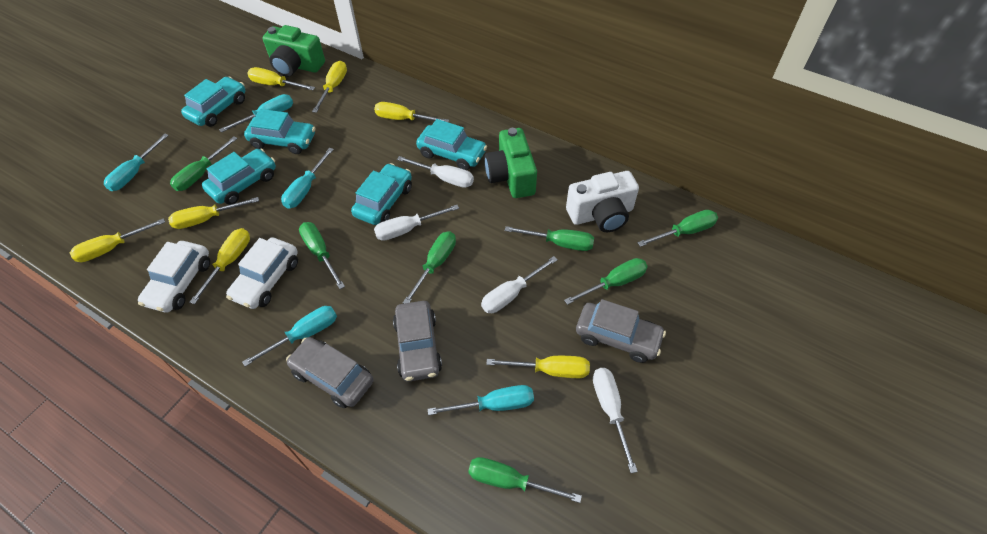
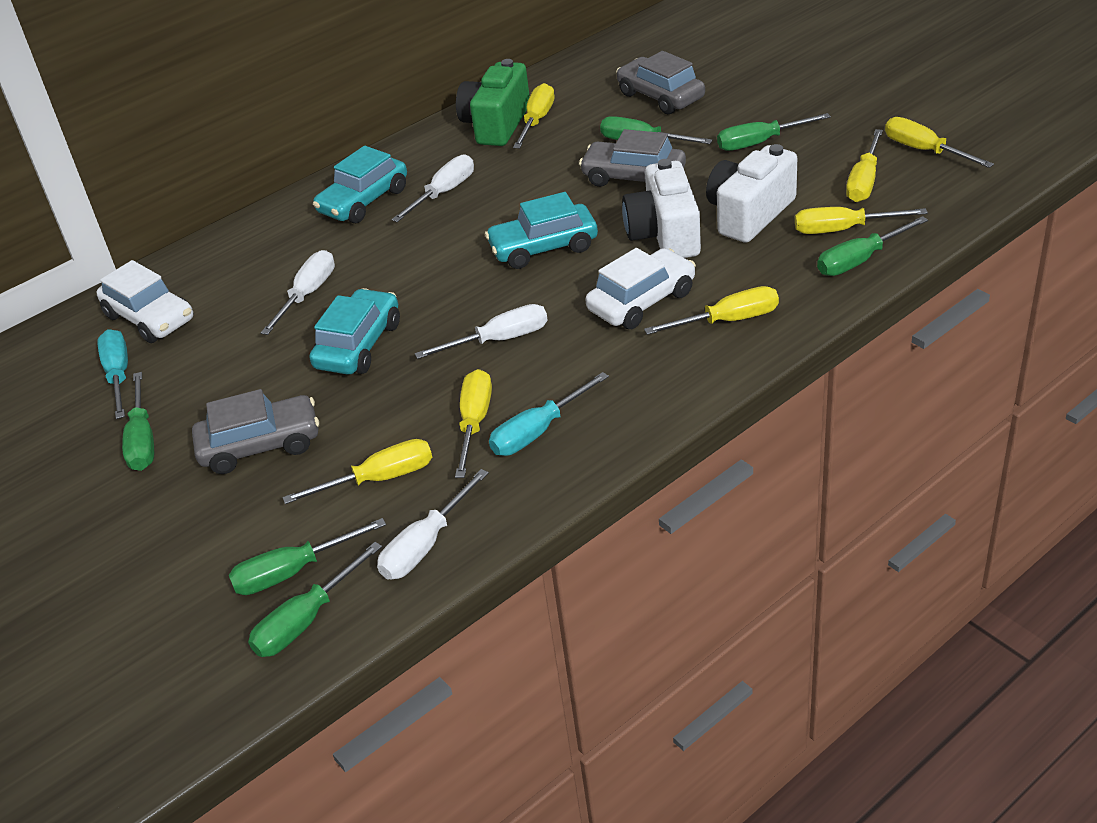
green camera: [263,25,325,77] [484,128,537,198] = 2 -> [456,59,530,146] = 1
green screwdriver: [170,136,238,191] [299,222,345,289] [403,232,456,304] [468,457,582,503] [505,226,594,251] [564,258,648,305] [637,210,718,247] = 7 -> [122,372,154,471] [229,518,386,595] [248,542,382,657] [600,116,713,144] [717,113,831,151] [817,216,928,276] = 6
turquoise car: [181,77,245,127] [202,149,276,205] [244,109,315,154] [351,163,412,225] [416,119,487,170] = 5 -> [310,288,400,374] [313,146,407,223] [485,192,598,269] = 3
turquoise screwdriver: [104,134,169,191] [219,94,293,133] [242,306,337,366] [281,148,334,209] [428,385,534,415] = 5 -> [98,329,128,419] [489,372,609,456] = 2
white camera: [566,171,639,232] = 1 -> [622,159,701,258] [706,144,797,243] = 2

